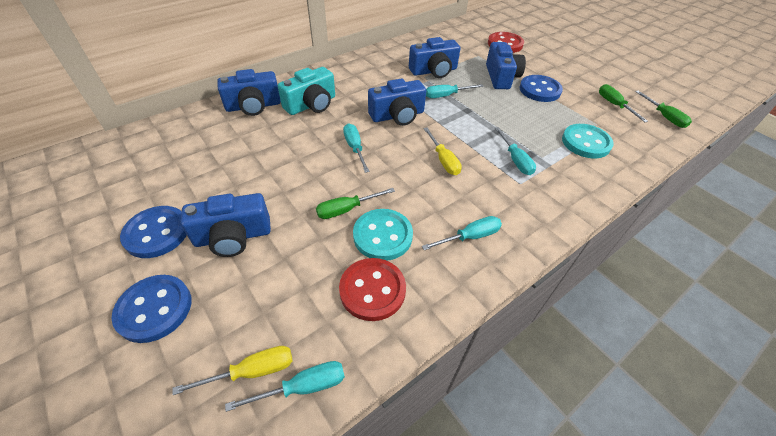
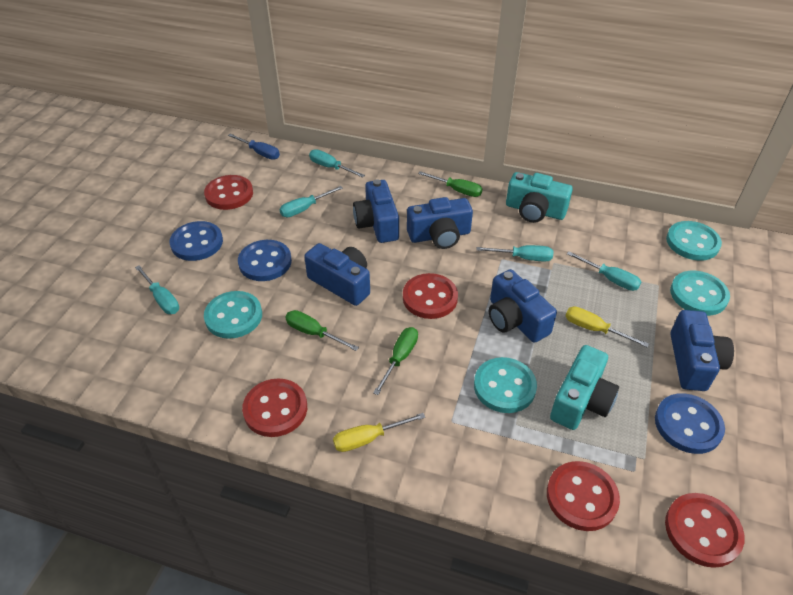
blue screwdriver: none = 0 -> [228,133,280,160] = 1
red button: [339,258,406,321] [488,32,524,53] = 2 -> [204,175,253,210] [242,378,307,437] [403,273,458,319] [547,461,620,531] [665,493,745,568] = 5
turquoise button: [353,209,413,261] [562,124,614,158] = 2 -> [204,291,262,339] [474,357,537,413] [666,221,722,261] [670,271,730,316] = 4
turquoise camera: [278,67,335,115] = 1 -> [506,172,573,223] [550,345,619,430] = 2

